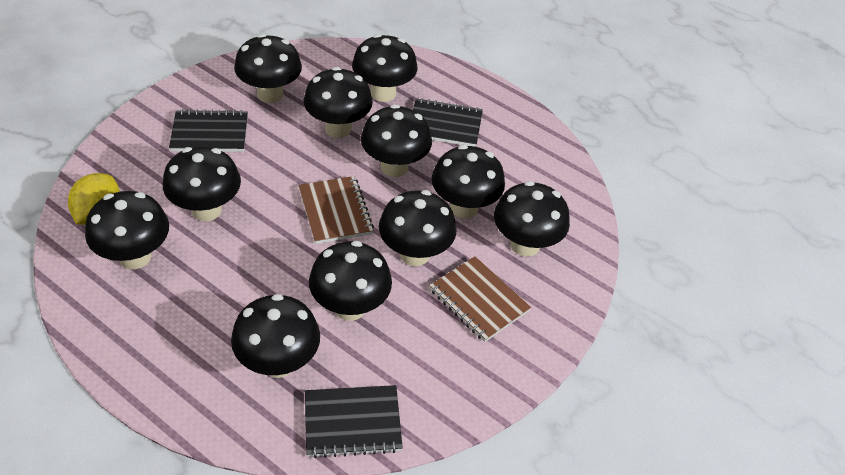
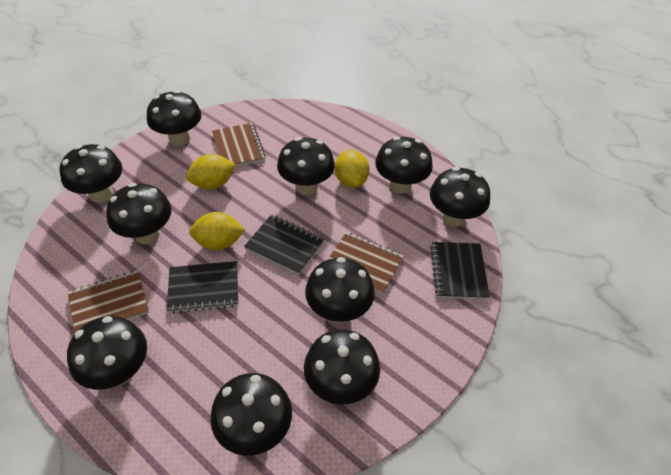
black mushroom: [85,191,169,269] [163,146,241,221] [231,294,320,378] [234,34,302,103] [304,67,373,138] [309,241,392,321] [352,34,418,102] [361,104,432,177] [379,190,457,266] [432,145,505,219] [494,181,570,257] = 11 -> [60,144,122,203] [67,316,147,390] [106,183,172,244] [147,90,202,146] [210,373,292,456] [277,137,335,195] [304,329,380,404] [305,257,375,323] [375,136,433,194] [430,167,490,226] = 10
brown notebook: [298,176,374,244] [430,256,531,342] = 2 -> [68,270,149,333] [212,123,266,167] [327,232,404,294] = 3
yellow lemon: [68,173,120,225] = 1 -> [186,154,236,190] [189,212,245,250] [335,150,369,188] = 3

